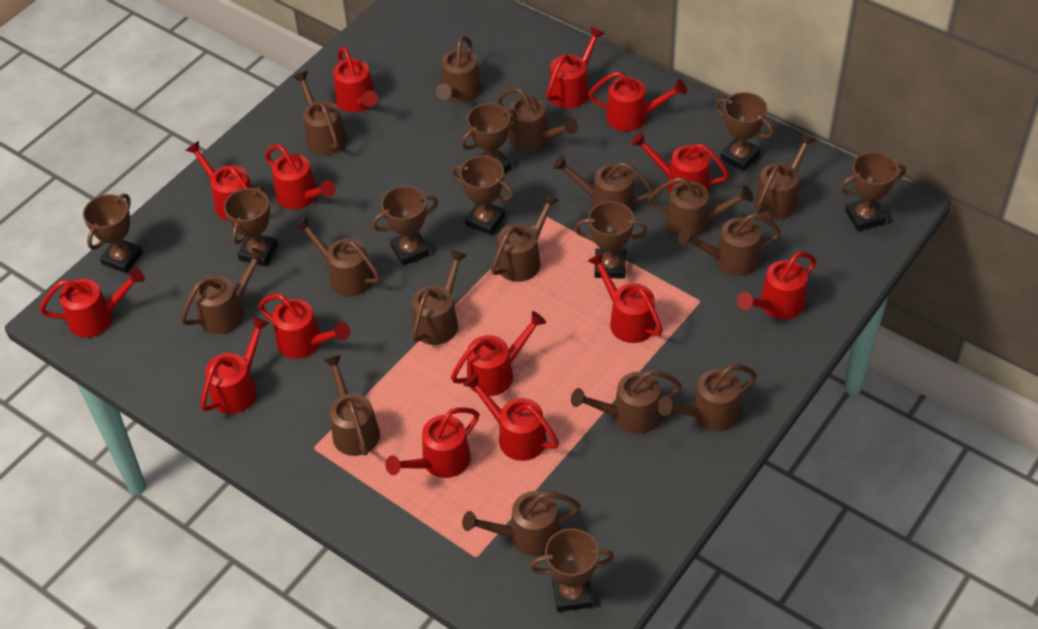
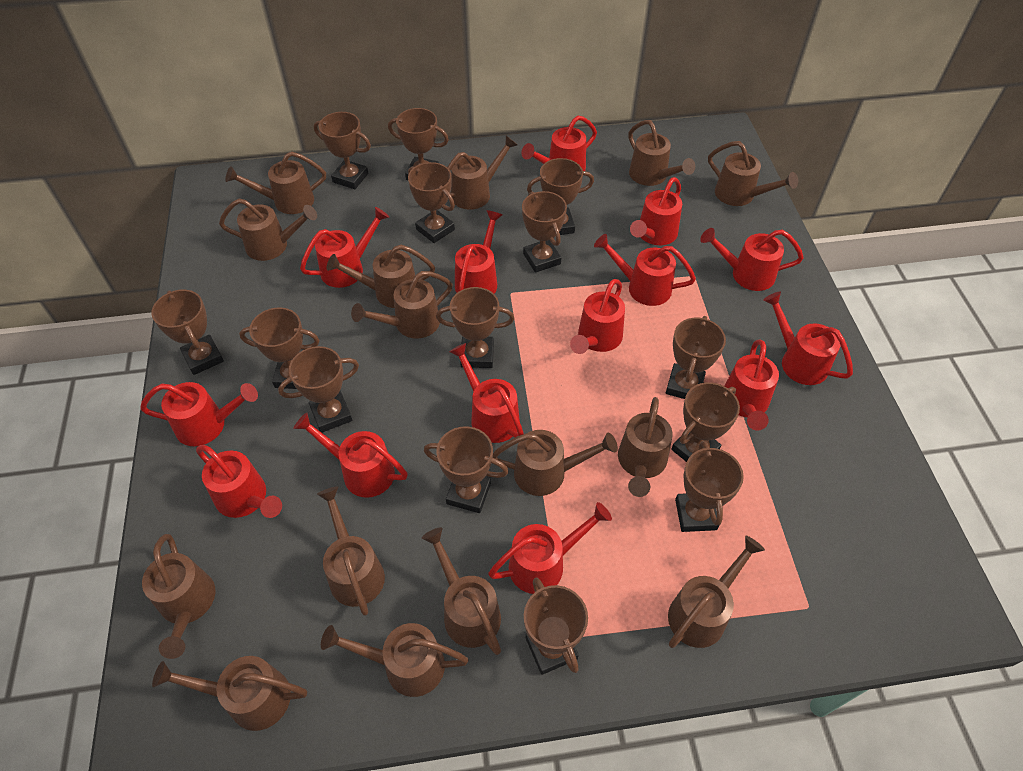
brown trophy: [83,194,143,273] [224,187,278,267] [372,186,438,266] [452,156,514,235] [461,103,517,173] [530,528,614,612] [574,201,648,279] [715,92,774,171] [840,152,906,231] = 9 -> [151,290,224,375] [239,307,320,389] [278,346,359,433] [314,112,371,189] [388,108,449,180] [408,162,455,243] [424,426,508,513] [436,287,514,368] [522,191,567,273] [524,577,588,675] [527,158,594,235] [666,316,726,399] [671,382,740,462] [675,441,744,532] = 14

